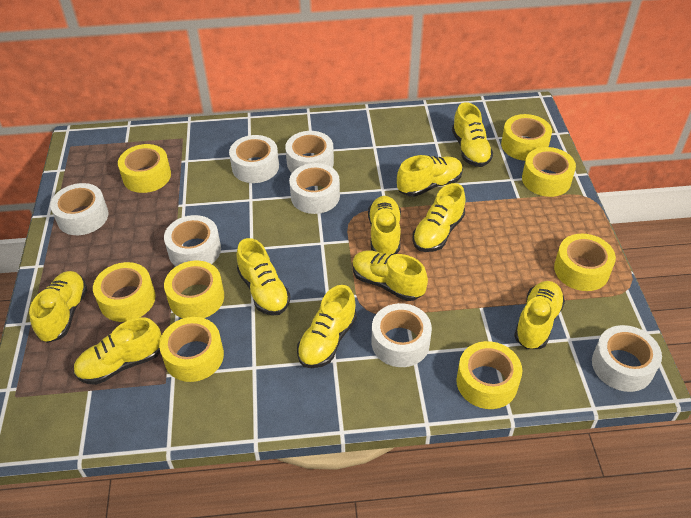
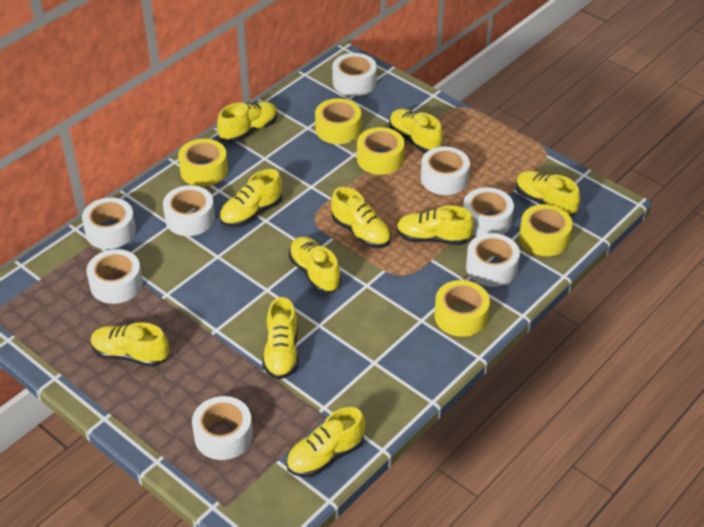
white tape: [50,183,109,235] [164,215,221,266] [229,135,279,183] [285,131,334,173] [289,163,340,214] [372,303,432,367] [592,325,662,392] = 7 -> [82,198,136,249] [86,249,143,304] [163,185,215,236] [192,396,253,460] [332,53,377,96] [421,147,470,195] [463,187,514,236] [466,233,520,287] = 8
yellow tape: [93,262,156,322] [118,144,171,193] [159,317,224,382] [164,260,224,318] [456,341,522,409] [501,114,552,161] [522,147,576,197] [554,234,616,291] = 8 -> [178,139,228,187] [315,98,361,144] [357,127,405,175] [434,280,490,337] [519,204,573,256] = 5

